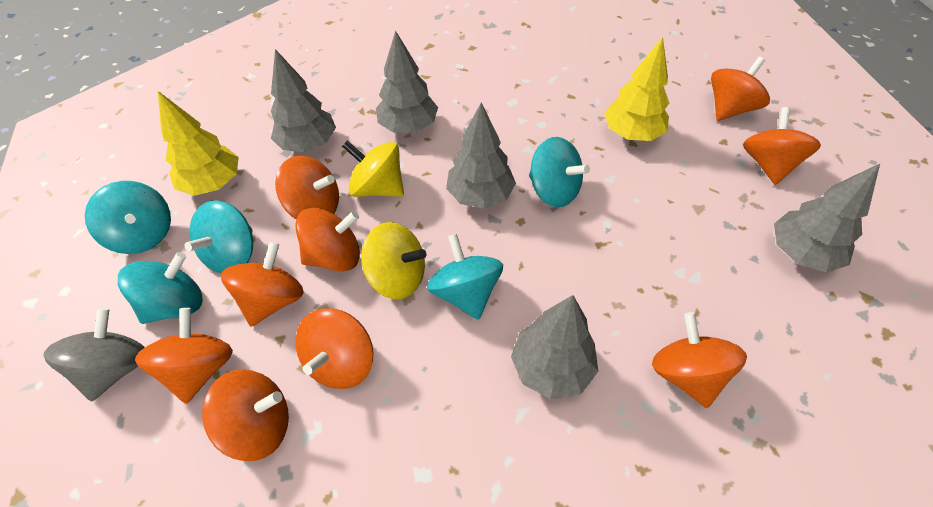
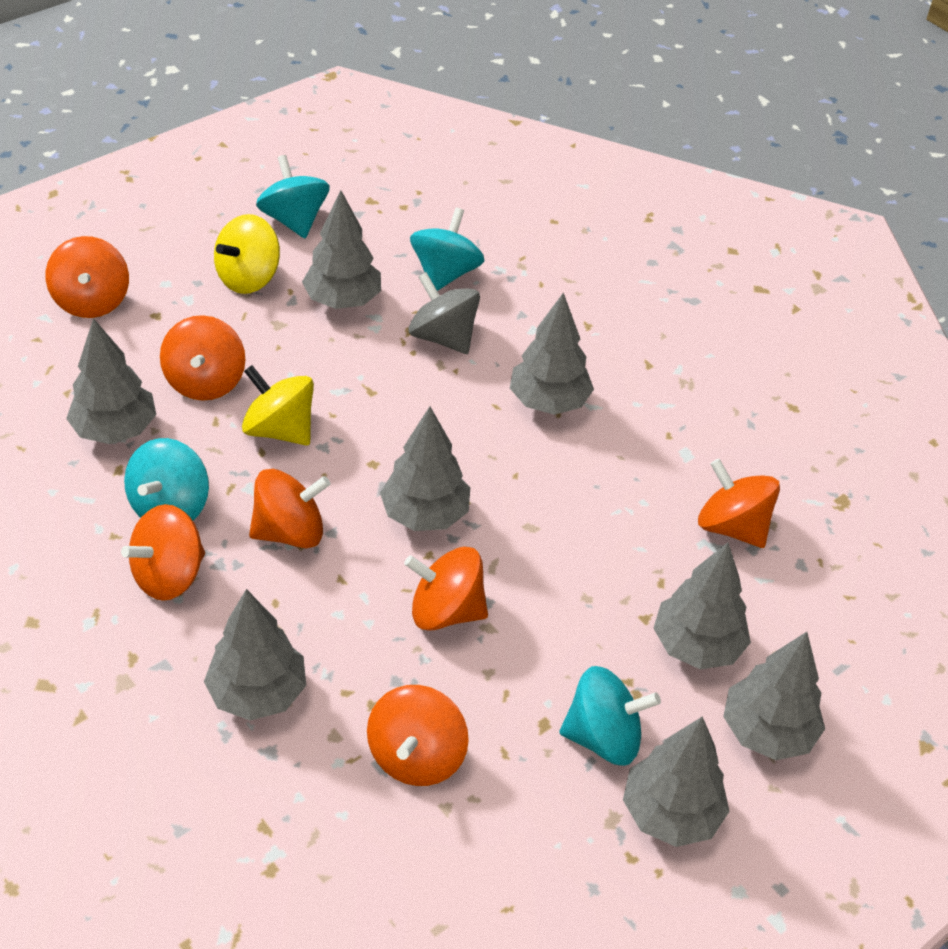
grey tree: [271,49,336,152] [376,30,438,133] [446,103,516,209] [511,295,598,399] [774,164,880,272] = 5 -> [66,318,156,444] [204,589,306,721] [302,190,381,309] [380,406,470,531] [510,292,594,415] [623,716,730,847] [653,542,751,670] [723,632,825,760] = 8
orange spinning top: [135,308,233,404] [202,369,289,461] [221,241,303,326] [275,156,339,220] [295,208,360,272] [295,308,374,389] [652,312,747,408] [711,57,770,121] [743,107,821,185] = 9 -> [46,236,129,318] [121,504,205,601] [160,315,246,401] [249,469,331,549] [367,685,469,786] [404,547,488,631] [698,459,780,548] = 7
turquoise spinning top: [85,181,171,254] [118,252,203,324] [185,201,253,273] [427,234,503,320] [529,137,590,207] = 5 -> [124,438,209,520] [256,155,330,238] [410,208,485,291] [560,666,661,766] = 4
yellow tree: [158,91,239,196] [604,37,669,141] = 2 -> none = 0

